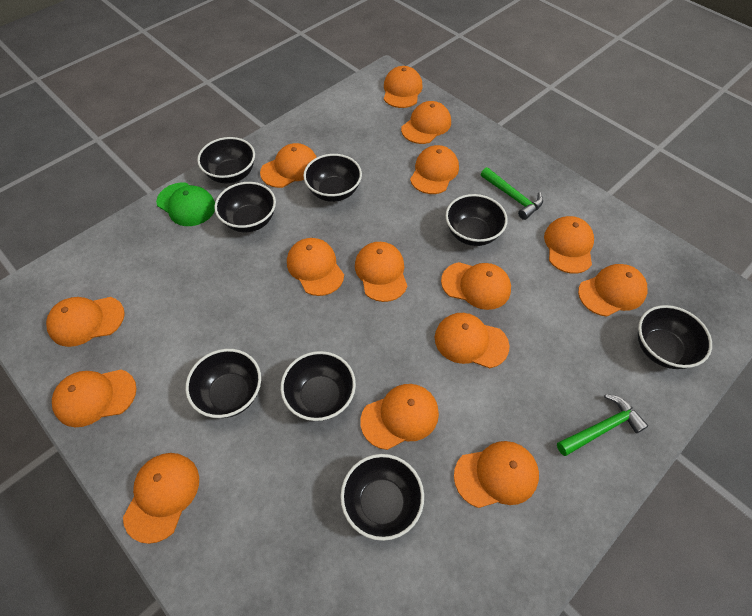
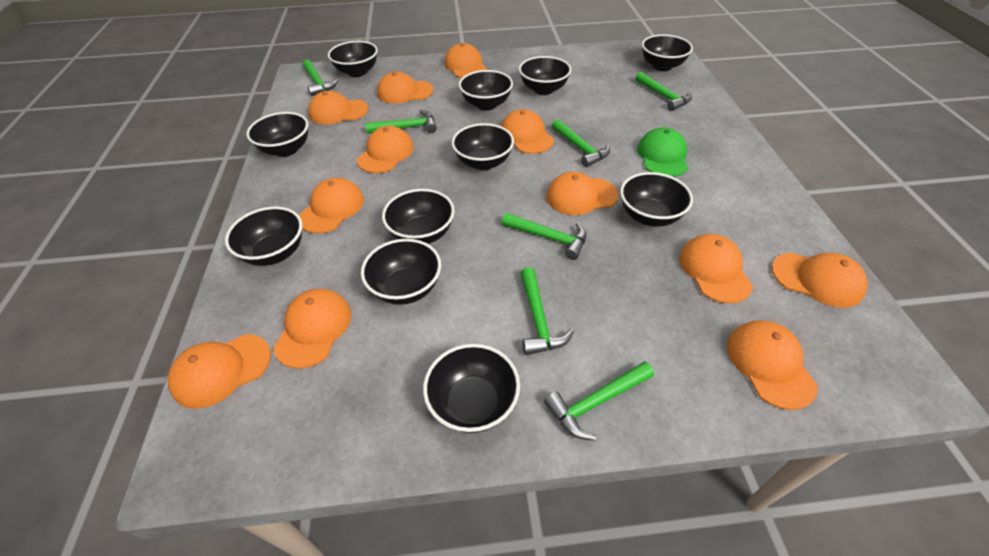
black bowl: [186,349,261,418] [197,137,255,183] [214,182,276,232] [281,351,356,421] [303,154,362,202] [340,454,424,541] [445,194,508,246] [638,305,712,369] = 8 -> [225,207,302,266] [246,112,308,157] [328,41,378,77] [361,239,441,305] [382,189,455,244] [423,344,520,433] [452,123,514,170] [459,70,513,110] [519,56,571,95] [620,172,693,227] [642,34,693,71] = 11
green hammer: [481,167,543,220] [557,394,648,456] = 2 -> [303,60,339,96] [365,110,437,134] [502,213,587,260] [520,267,574,355] [544,361,654,441] [552,119,610,167] [635,72,692,111] = 7
orange cap: [46,297,125,347] [52,369,137,427] [123,453,199,544] [260,143,317,188] [287,238,344,296] [355,242,407,302] [360,384,439,450] [384,66,423,108] [401,101,451,144] [410,145,459,194] [435,313,510,368] [441,262,511,310] [454,441,539,508] [544,216,594,274] [578,264,648,317] = 15 -> [168,334,271,409] [273,289,351,369] [299,178,364,233] [308,91,368,125] [357,126,414,173] [377,72,433,104] [445,43,487,78] [501,109,554,154] [546,172,618,215] [679,234,753,303] [727,320,818,410] [772,253,868,308] = 12

